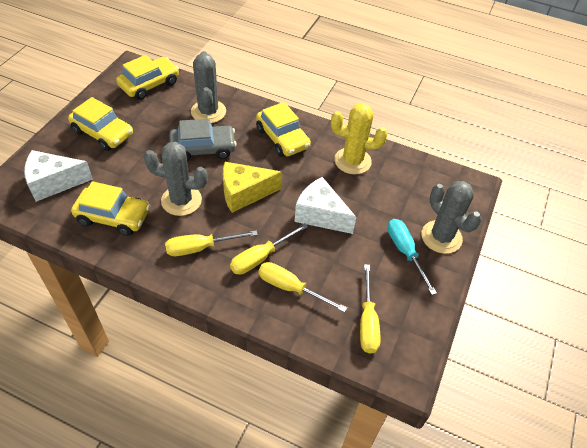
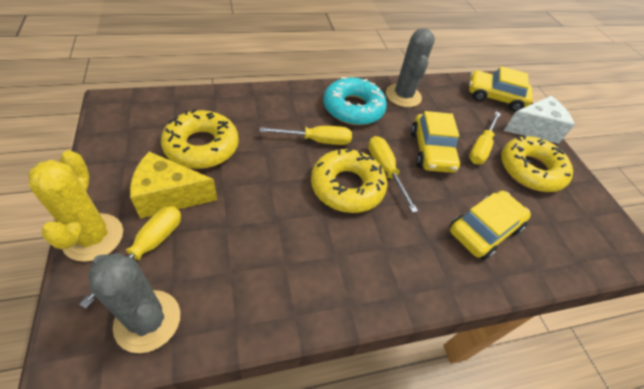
grey cactus: [144,142,208,216] [191,51,226,123] [421,181,482,254] = 3 -> [88,253,180,353] [386,28,435,107] = 2
grey car: [169,119,237,161] = 1 -> none = 0
turquoise donut: none = 0 -> [323,77,387,125] = 1
turquoise screwdriver: [388,219,437,295] = 1 -> none = 0
white cheese: [24,150,93,202] [294,177,356,234] = 2 -> [504,96,575,144] = 1
yellow car: [68,97,133,151] [71,181,150,236] [116,55,179,100] [256,102,311,157] = 4 -> [411,111,460,173] [450,190,531,260] [469,66,533,112] = 3
yellow donut: none = 0 -> [161,109,239,169] [311,149,387,213] [501,135,573,192] = 3

